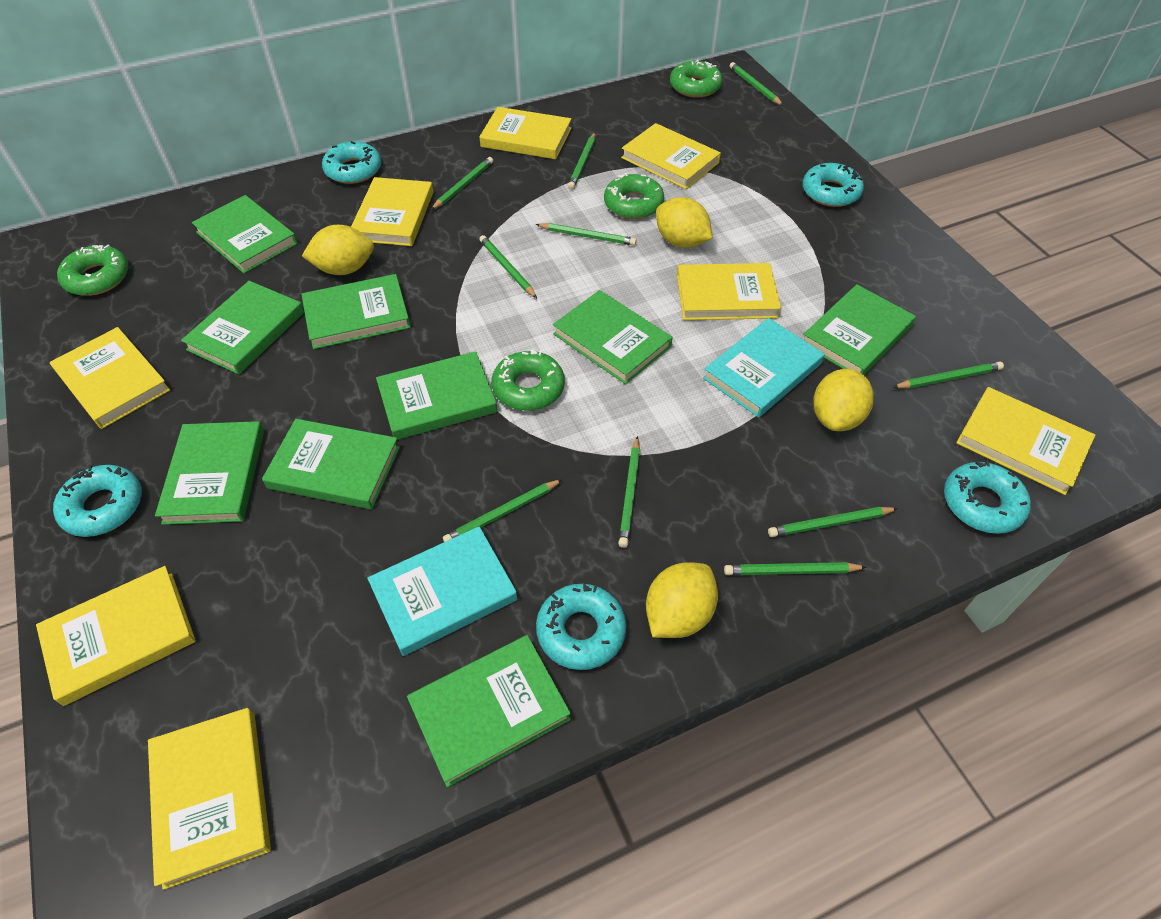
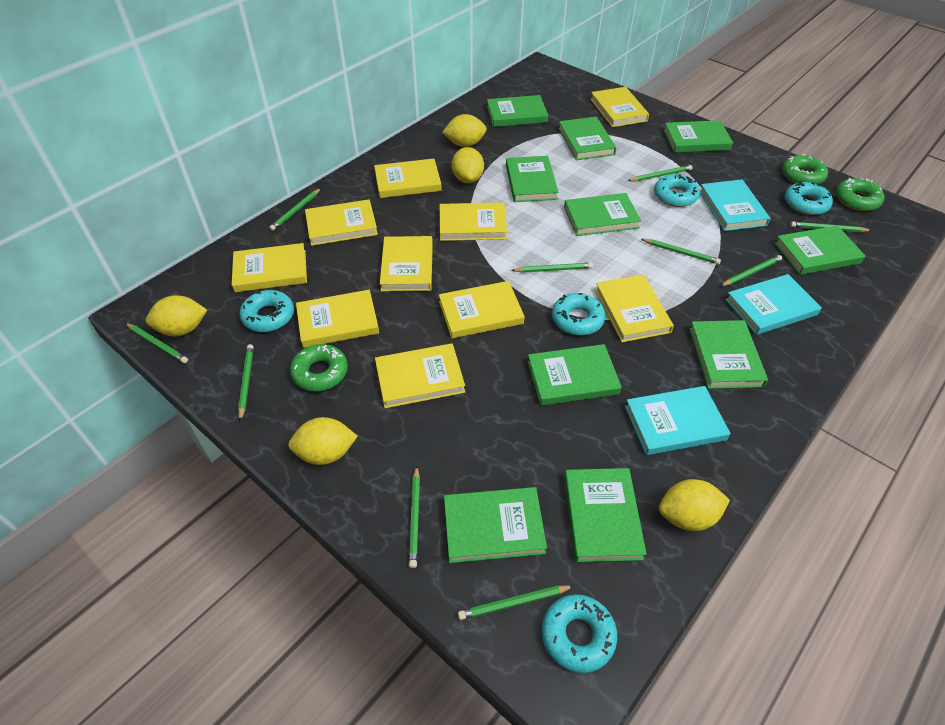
green book: [155,421,264,525] [181,281,304,375] [192,195,298,273] [262,419,400,509] [302,274,411,349] [376,351,497,440] [407,635,571,787] [553,290,673,384] [803,284,916,375] = 9 -> [444,487,547,563] [487,95,548,127] [506,156,559,202] [527,344,622,406] [558,117,616,160] [564,193,641,236] [564,468,647,562] [664,120,733,153] [689,320,768,389] [774,225,865,275] = 10
green donut: [57,245,129,296] [492,349,565,411] [604,173,664,219] [670,60,723,98] = 4 -> [290,344,348,391] [782,154,828,184] [835,177,884,211] = 3
turquoise book: [367,526,517,656] [703,318,825,418] = 2 -> [625,386,731,455] [700,180,771,231] [725,274,822,335] = 3
yellow book: [36,566,196,706] [50,327,170,429] [148,708,271,890] [351,177,433,246] [479,107,572,159] [621,123,721,189] [677,263,781,320] [956,387,1095,495] = 8 -> [232,243,307,292] [296,290,379,348] [305,199,378,246] [374,159,442,198] [375,343,465,408] [380,236,433,291] [439,281,525,338] [440,202,507,241] [590,87,649,127] [595,274,674,342] = 10
yellow lemon: [302,225,374,275] [646,562,718,638] [656,197,712,248] [813,369,874,431] = 4 -> [146,295,207,336] [288,417,358,465] [442,114,487,147] [452,147,484,183] [659,479,730,531] = 5

